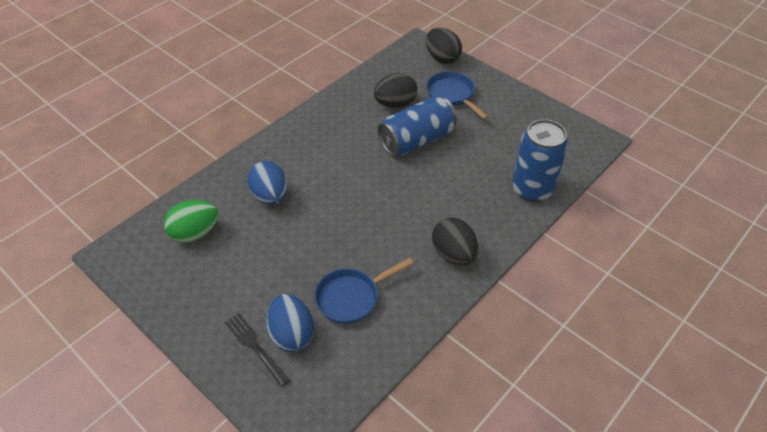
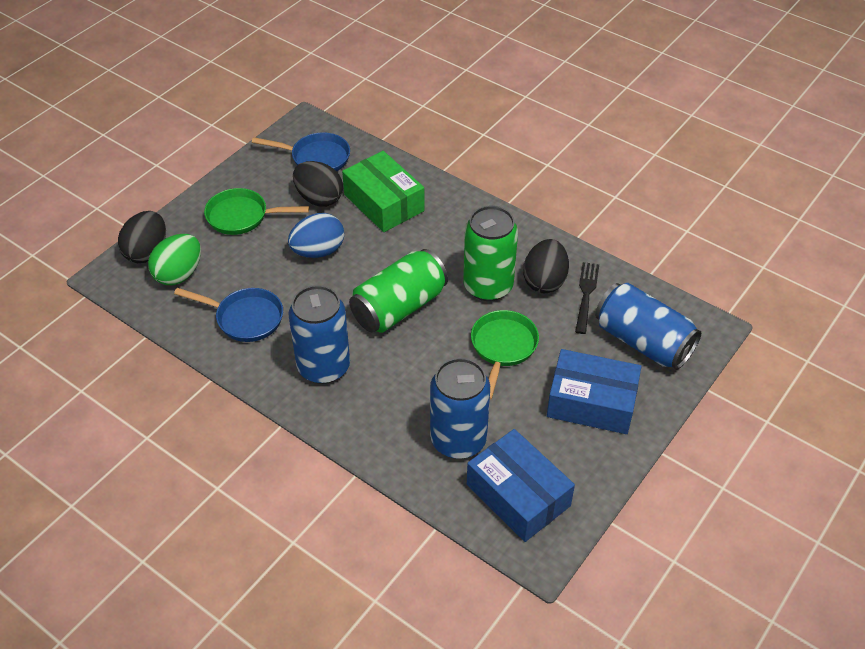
blue box: none = 0 -> [467,429,575,542] [547,349,641,434] = 2
blue can: [378,96,457,156] [512,119,568,202] = 2 -> [288,285,350,384] [430,358,490,459] [595,283,701,370] = 3
blue egg: [247,161,288,205] [267,294,314,352] = 2 -> [288,213,344,258] = 1
green box: none = 0 -> [342,151,425,232] = 1
green can: none = 0 -> [349,249,448,333] [463,206,518,301] = 2
green pan: none = 0 -> [204,188,309,235] [471,310,539,400] = 2

